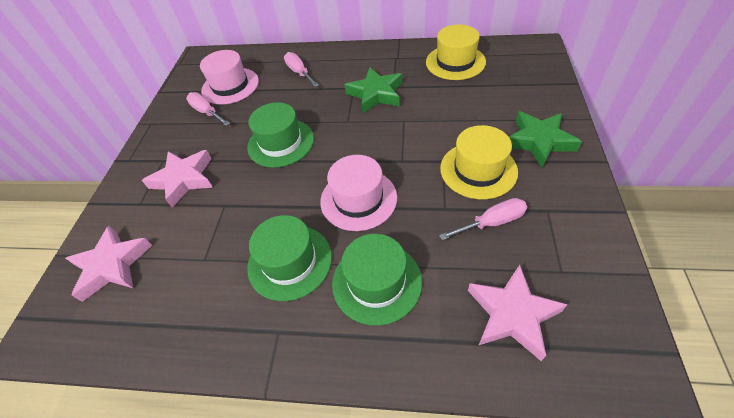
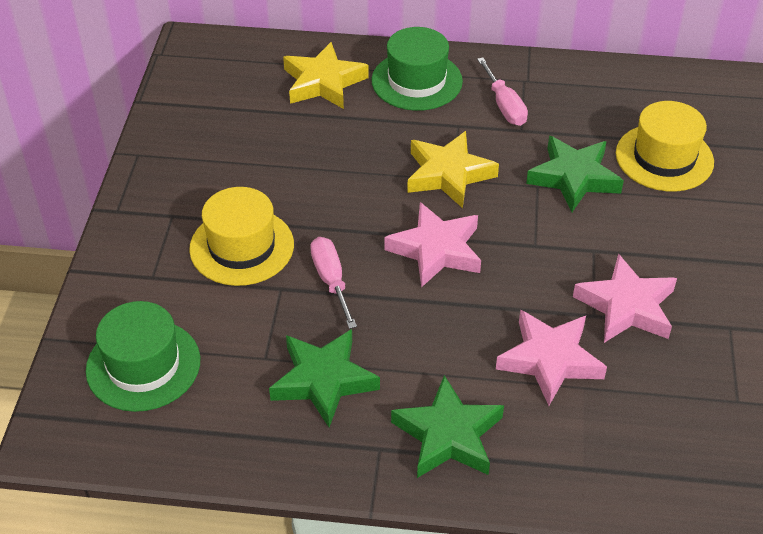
green hat: [247,102,314,168] [247,215,332,301] [332,234,422,326] = 3 -> [86,301,200,412] [371,27,463,111] = 2
green star: [345,67,402,113] [509,111,582,168] = 2 -> [269,329,380,427] [391,375,504,478] [526,136,624,212] = 3
pink hat: [200,50,259,105] [320,155,397,231] = 2 -> none = 0
pink screwdriver: [186,92,230,126] [284,52,319,87] [439,198,527,240] = 3 -> [310,237,357,329] [477,57,528,126] = 2
yellow star: none = 0 -> [283,42,369,109] [407,131,499,208] = 2

